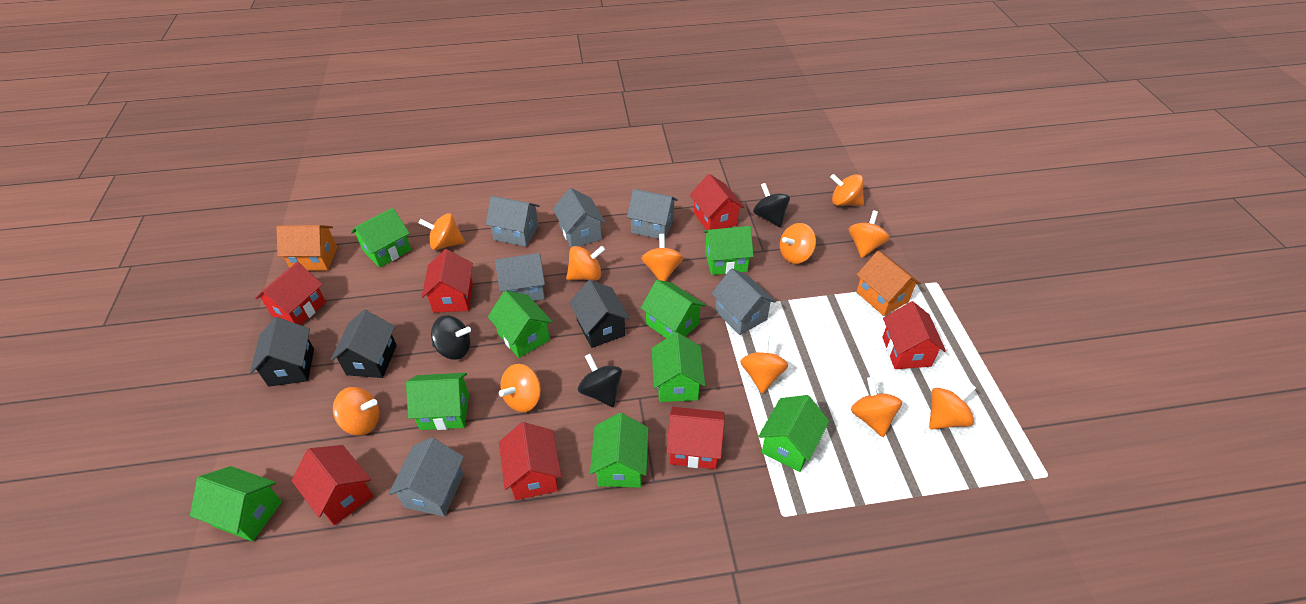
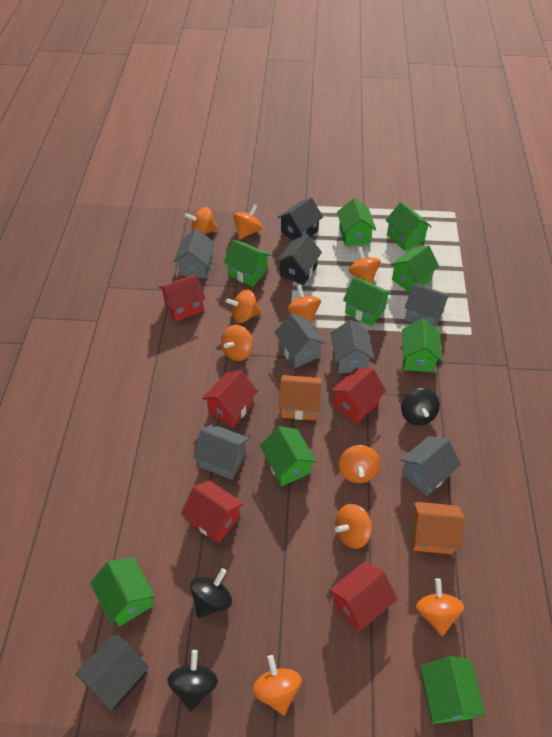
orange spinning top: [333,387,379,435] [419,213,465,250] [499,364,541,412] [566,246,605,280] [641,234,683,281] [740,336,788,393] [780,223,816,264] [830,174,864,206] [849,210,889,258] [851,377,902,437] [929,384,976,430] = 11 -> [185,207,218,234] [221,325,253,361] [225,289,261,323] [233,204,262,240] [252,655,302,715] [287,285,321,324] [335,504,372,549] [339,445,380,483] [348,247,381,283] [416,578,464,636] = 10
red house: [255,262,326,325] [291,445,373,526] [422,249,473,313] [499,422,561,500] [666,407,725,469] [690,174,744,230] [882,301,946,369] = 7 -> [159,274,206,321] [181,480,244,543] [202,370,258,427] [329,562,398,632] [330,368,386,423] = 5

